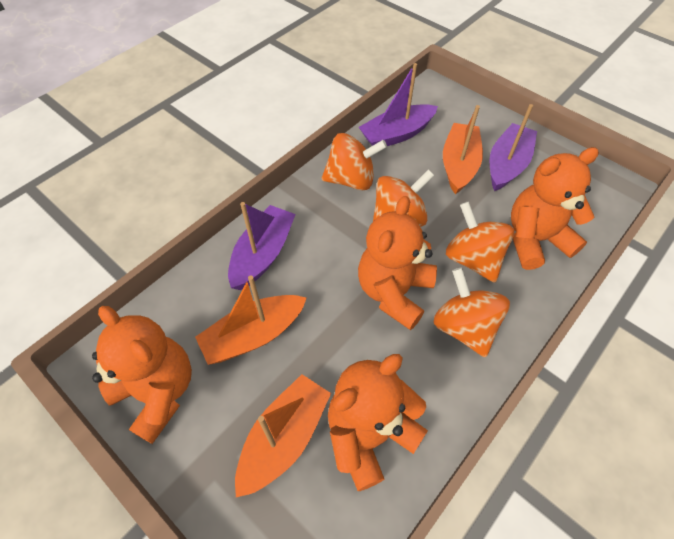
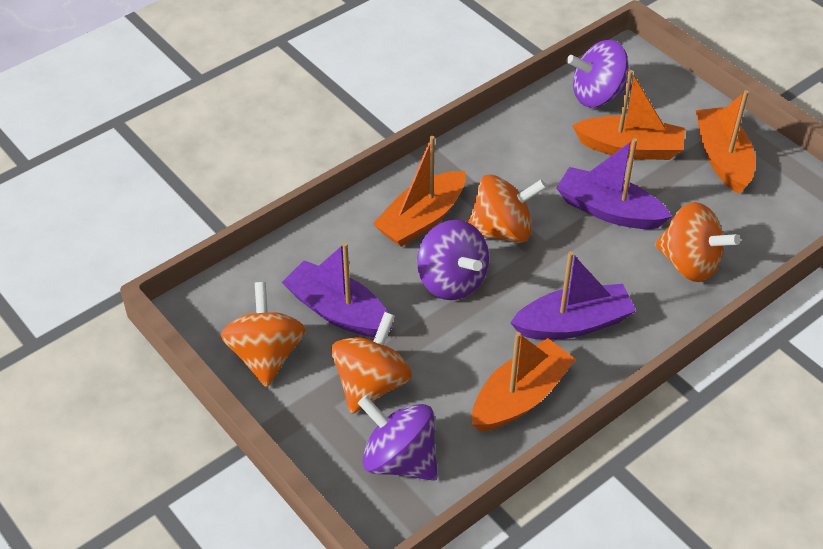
orange boat: [195,275,307,365] [235,374,331,497] [443,105,483,194] = 3 -> [373,136,466,247] [472,332,576,431] [572,70,685,160] [696,90,755,194] = 4
orange teddy bear: [92,306,192,444] [328,354,428,491] [358,196,437,330] [511,147,599,270] = 4 -> none = 0
purple spinning top: none = 0 -> [358,396,438,481] [417,220,489,300] [567,40,632,107] = 3

